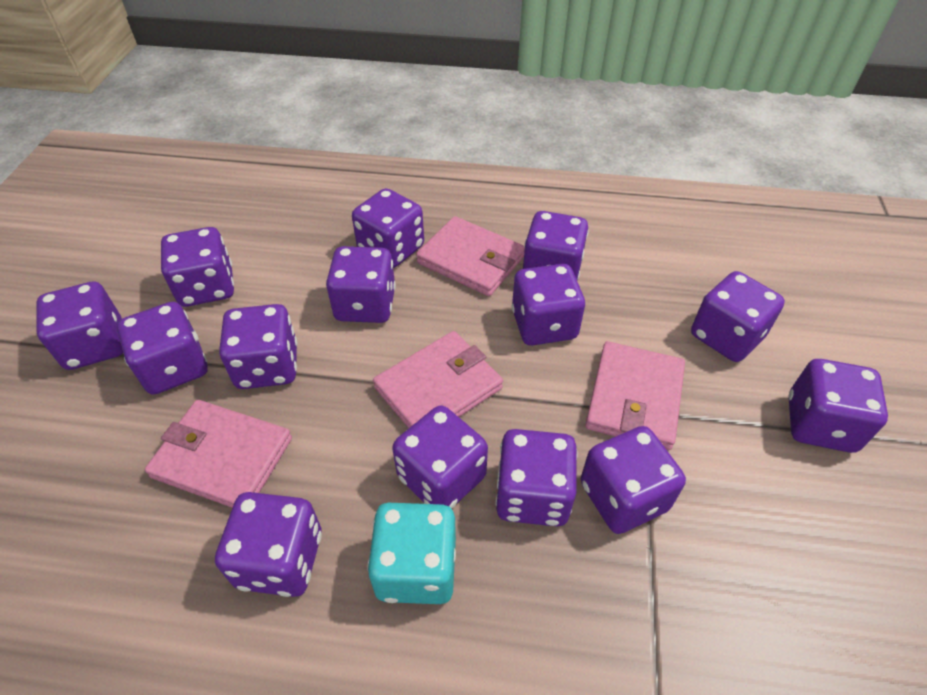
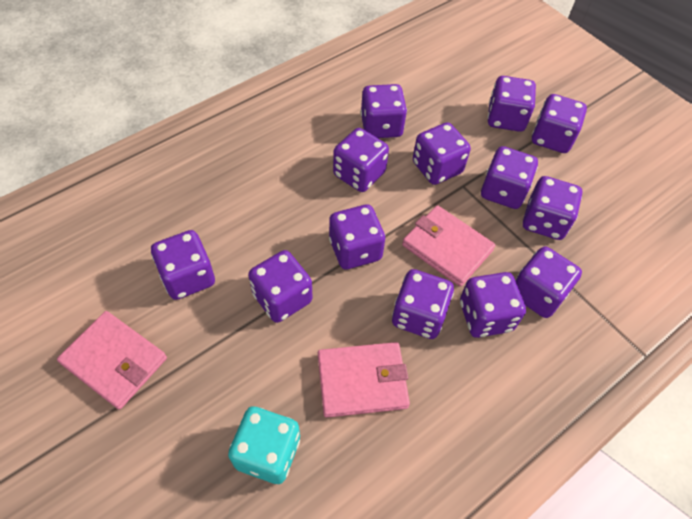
pink wallet: [145,400,292,508] [373,331,503,428] [416,216,525,296] [585,341,685,450] = 4 -> [57,311,167,409] [318,342,410,418] [402,205,495,287] = 3
purple dice: [36,281,123,370] [117,302,207,395] [161,227,234,307] [215,492,322,597] [219,304,297,389] [326,246,396,323] [352,188,424,268] [392,406,488,509] [495,429,578,527] [512,264,585,346] [523,211,589,280] [581,426,686,534] [691,271,785,362] [788,359,888,453] = 14 -> [151,230,215,300] [248,250,312,323] [329,204,385,269] [333,128,389,192] [361,84,407,138] [392,269,454,339] [413,122,471,185] [460,272,526,338] [481,146,538,209] [487,76,536,132] [515,247,582,318] [523,176,582,240] [532,94,587,153] = 13

